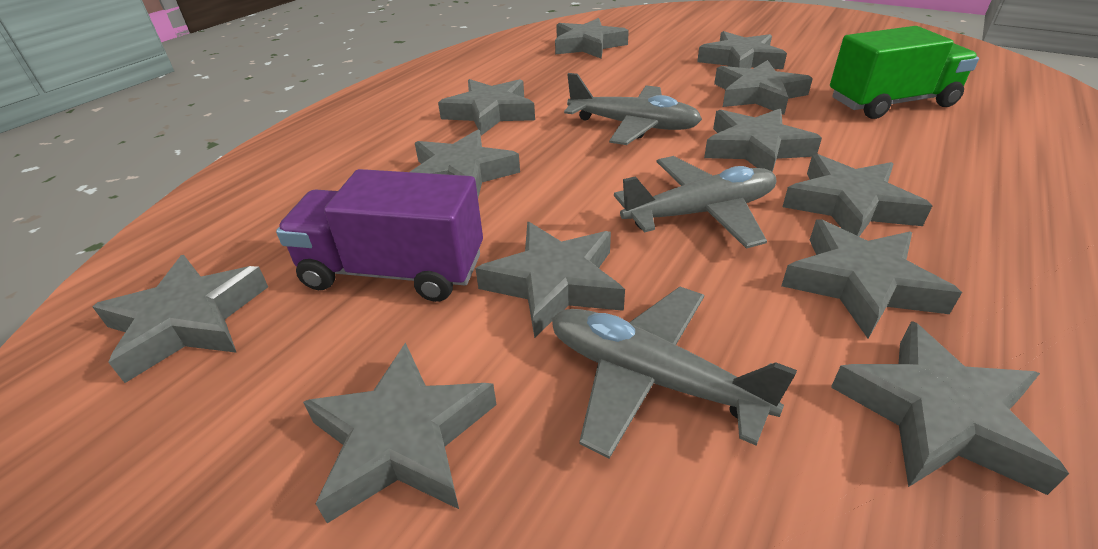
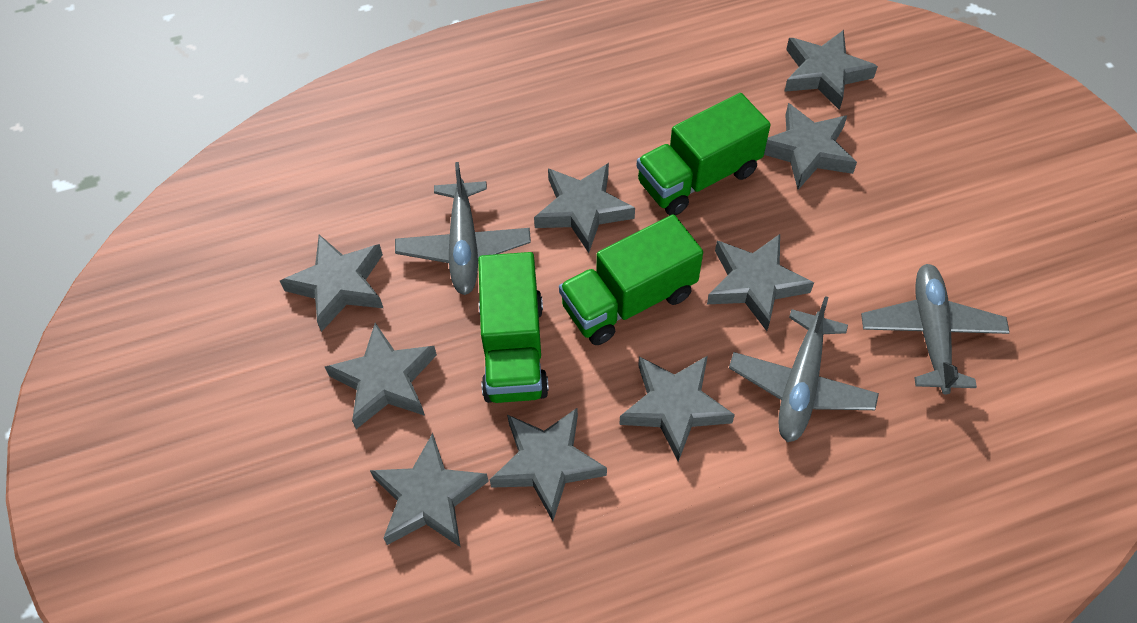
green truck: [830,26,979,119] = 1 -> [478,252,549,403] [559,214,703,345] [637,93,771,216] = 3
grey star: [92,255,268,383] [303,343,496,523] [410,129,520,197] [438,79,535,136] [475,222,625,338] [555,18,629,59] [697,31,787,69] [704,109,822,172] [714,60,813,115] [782,219,962,338] [783,154,932,236] [831,321,1069,495] = 12 -> [280,235,383,332] [325,323,437,429] [370,433,489,547] [490,408,607,521] [534,163,635,253] [619,356,735,462] [707,234,814,331] [764,103,857,190] [784,30,878,110] = 9
purple truck: [276,169,483,302] = 1 -> none = 0

